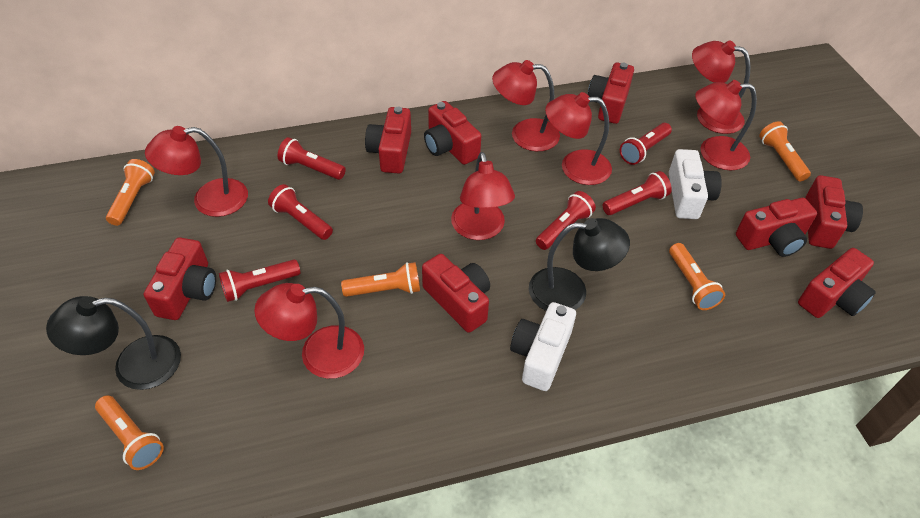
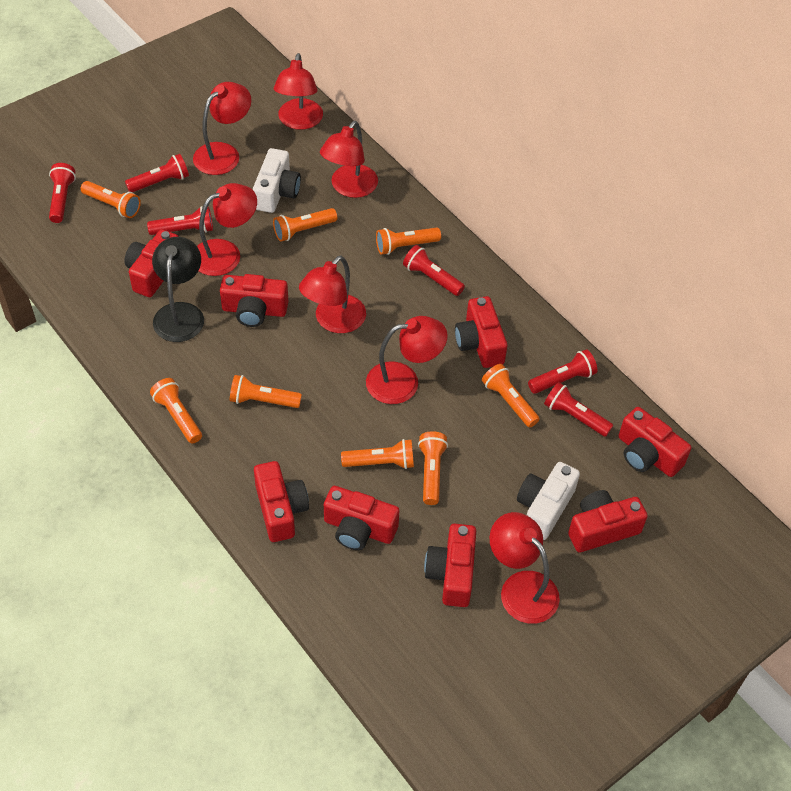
black lamp: [46,296,181,390] [529,218,630,311] = 2 -> [152,237,204,342] = 1
orange flashlight: [95,395,164,470] [106,159,155,226] [341,262,420,297] [669,243,725,310] [759,121,811,181] = 5 -> [81,181,141,218] [150,378,202,444] [230,375,302,408] [273,208,337,242] [341,439,414,469] [376,228,441,255] [418,431,448,505] [482,364,540,428] = 8

